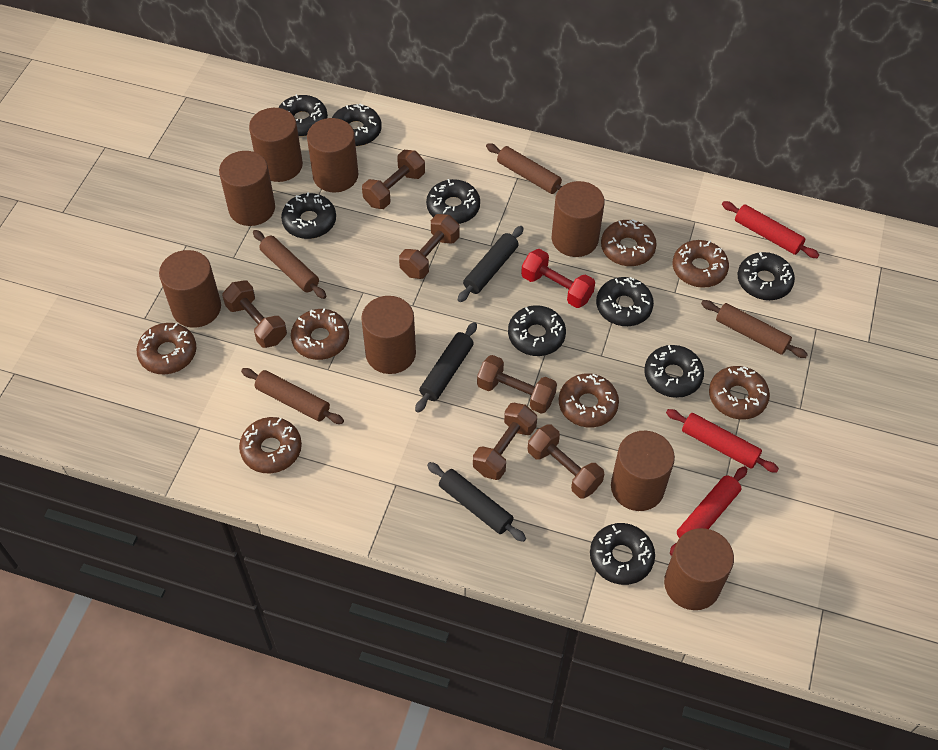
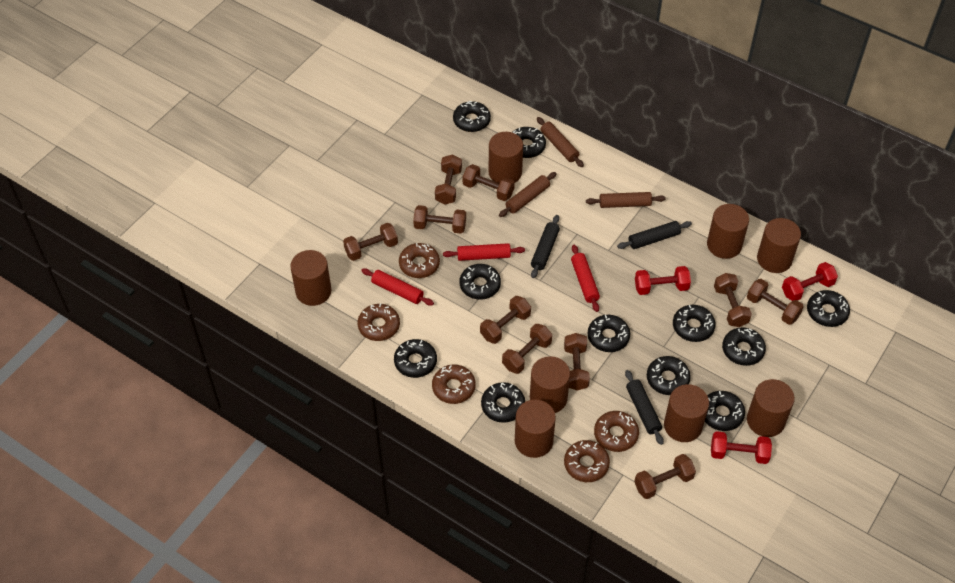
black donut: [278,94,328,136] [281,192,336,239] [332,104,382,146] [426,179,480,224] [508,305,566,356] [590,523,655,585] [596,277,654,326] [644,345,704,398] [738,252,795,300] = 9 -> [394,339,437,378] [453,101,491,132] [459,264,501,300] [481,382,525,423] [512,127,546,158] [588,315,630,352] [647,356,691,395] [673,305,716,342] [705,391,745,431] [722,327,766,366] [807,290,850,327] = 11
brown donut: [137,323,196,374] [239,417,302,473] [291,308,349,360] [559,373,619,427] [601,219,657,266] [673,240,729,288] [709,366,770,419] = 7 -> [358,303,400,341] [399,243,440,278] [432,364,476,404] [564,440,610,482] [594,411,639,452] = 5
brown dumbbell: [222,280,287,348] [362,150,425,209] [399,214,460,279] [473,403,537,480] [477,355,557,414] [528,425,604,498] = 6 -> [343,223,398,261] [413,205,466,234] [435,155,462,205] [463,164,515,201] [480,296,531,344] [502,324,552,374] [564,333,590,391] [634,454,696,499] [714,273,752,327] [747,279,804,325] = 10
brown rolling pin: [241,368,344,424] [253,230,327,299] [486,143,562,194] [701,300,808,358] = 4 -> [499,172,557,217] [537,117,584,167] [586,192,666,208] = 3
red dumbbell: [521,249,595,308] = 1 -> [635,266,691,295] [711,431,772,464] [782,262,838,301] = 3

